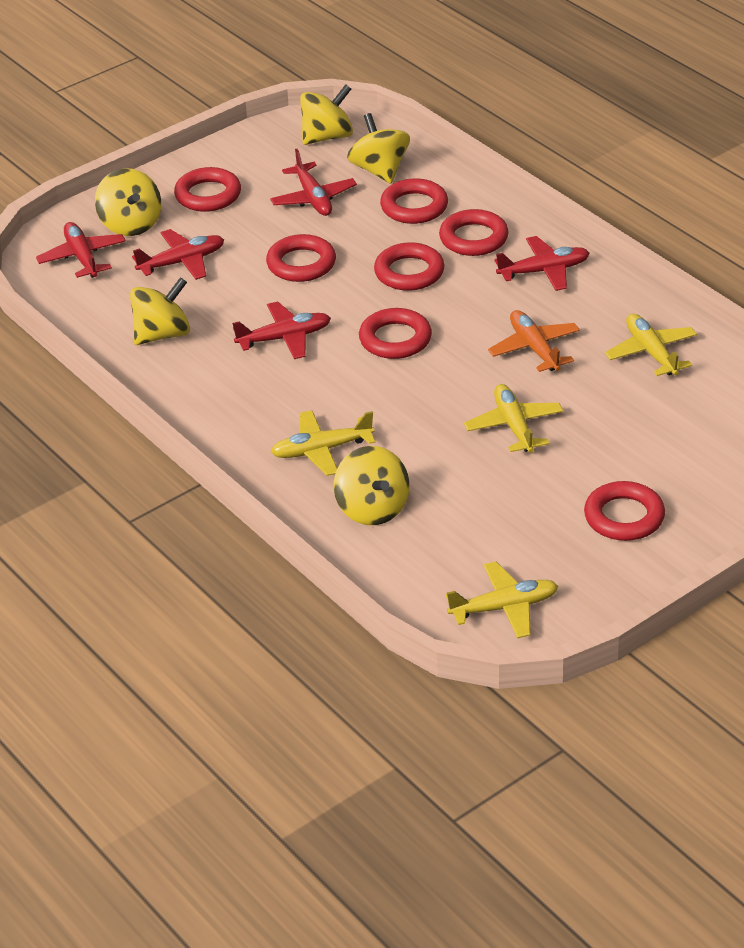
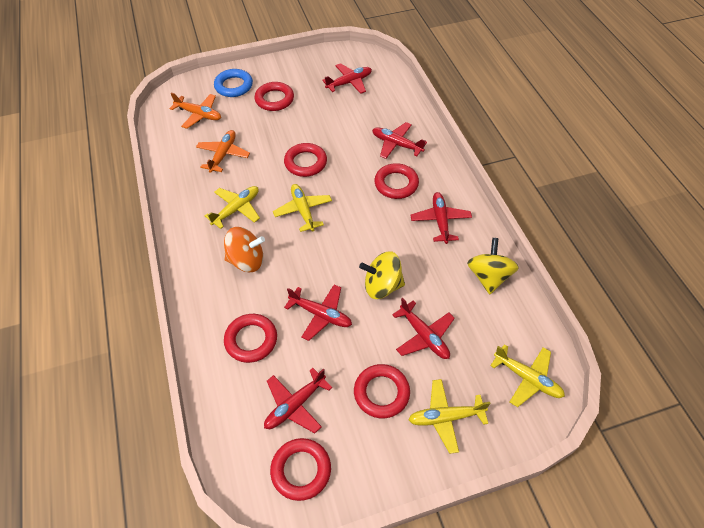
blue ring: none = 0 -> [214,69,253,97] = 1
orange plane: [488,310,580,372] = 1 -> [169,92,221,129] [196,130,250,173] = 2
orange spinning top: none = 0 -> [224,227,265,272] = 1
red plane: [36,222,126,278] [132,229,224,280] [232,301,331,359] [270,149,357,216] [494,236,590,291] = 5 -> [264,368,332,433] [284,285,352,341] [322,63,372,94] [372,122,427,159] [392,298,455,359] [411,192,472,244] = 6
red ring: [174,167,241,212] [266,234,336,282] [359,308,432,359] [374,242,445,291] [380,178,448,224] [439,209,509,256] [584,481,665,541] = 7 -> [224,314,277,363] [254,82,294,111] [270,438,331,501] [284,143,327,177] [354,364,410,418] [374,163,419,199] = 6
yellow spinning top: [95,168,161,236] [130,277,190,345] [300,84,353,145] [334,446,410,525] [347,113,410,184] = 5 -> [359,251,405,299] [467,238,519,294] = 2

